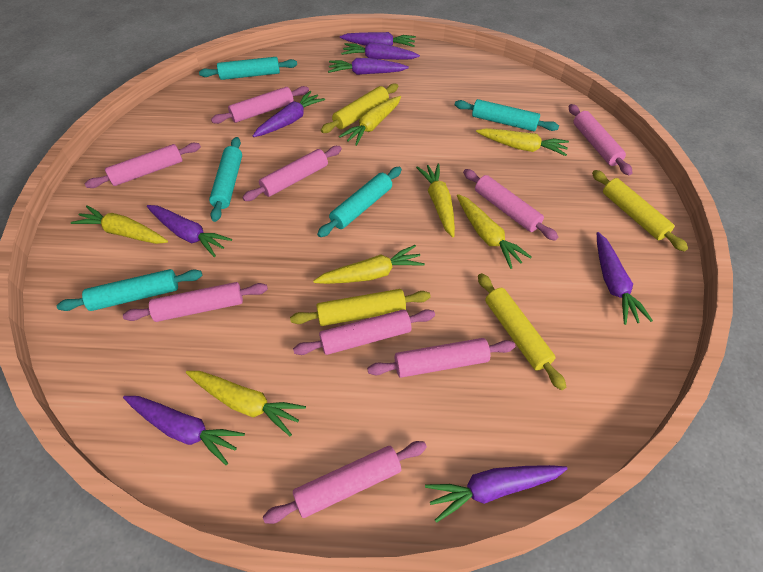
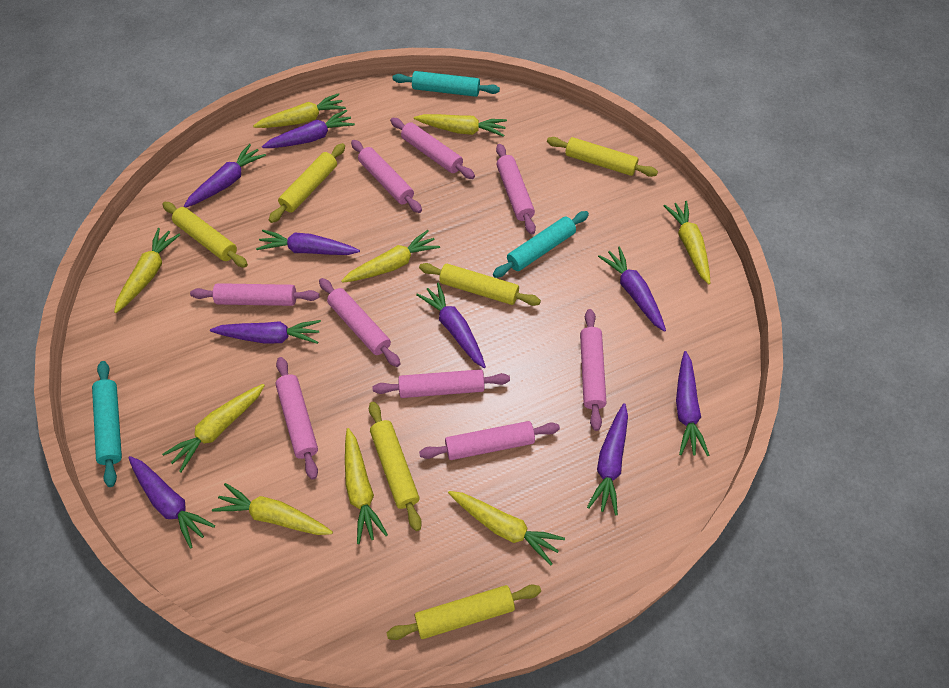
purple carrot: [123,396,245,465] [147,205,232,257] [253,91,325,137] [328,58,409,75] [340,32,416,47] [341,43,420,60] [425,465,567,523] [597,232,653,325] = 8 -> [128,456,215,548] [184,144,266,207] [210,320,321,344] [256,230,360,255] [262,110,355,148] [416,282,486,368] [587,403,628,515] [598,246,666,332] [676,351,710,456] = 9
turquoise rolling pin: [57,269,202,311] [199,57,297,80] [209,137,242,222] [317,167,402,237] [455,99,559,131] = 5 -> [92,361,122,487] [392,71,500,97] [493,211,589,278] = 3
yellow carrot: [71,206,168,244] [186,371,306,436] [313,245,425,284] [339,96,401,146] [416,163,455,237] [457,194,532,269] [476,128,569,156] = 7 -> [114,228,180,313] [162,384,265,472] [212,483,333,535] [253,93,346,128] [341,230,440,283] [345,428,388,544] [414,114,507,137] [448,491,565,565] [663,201,710,284] = 9
yellow rolling pin: [290,289,431,326] [321,83,398,133] [478,273,566,390] [592,170,688,252] = 4 -> [162,202,248,268] [269,143,345,223] [369,402,422,531] [387,584,541,640] [419,263,541,306] [547,137,658,177] = 6

